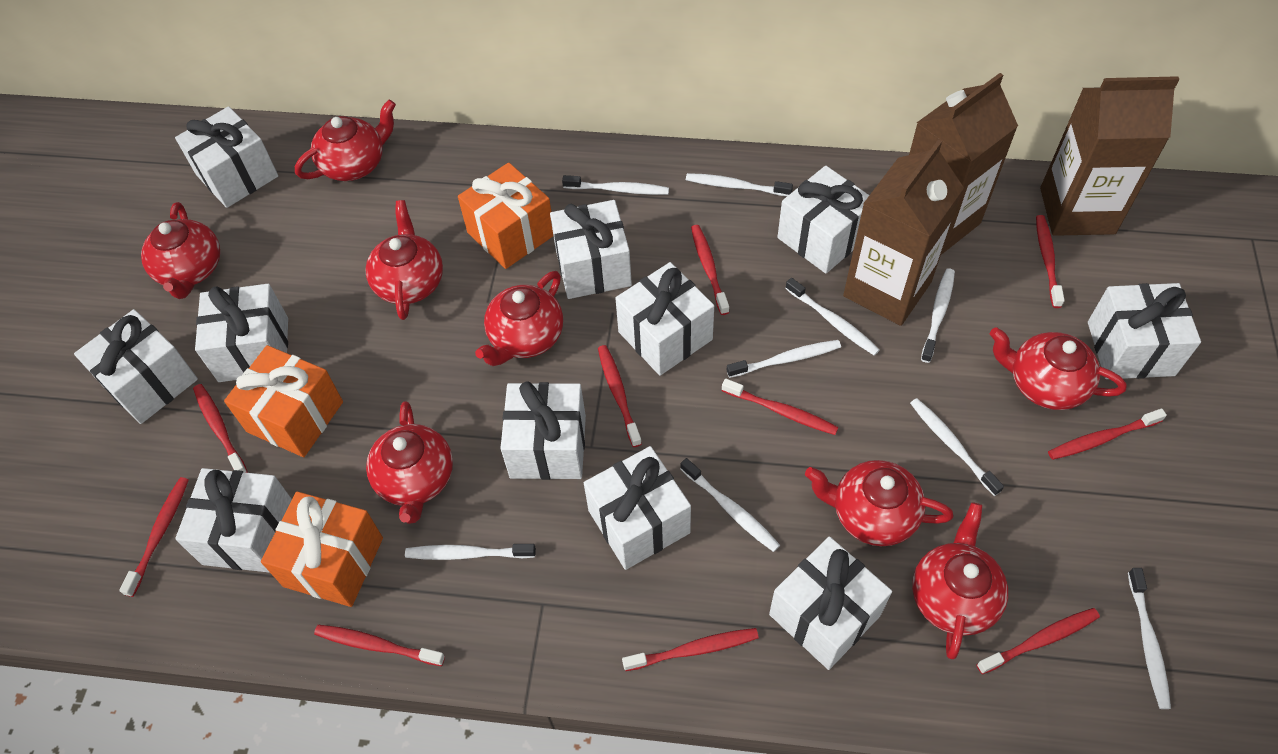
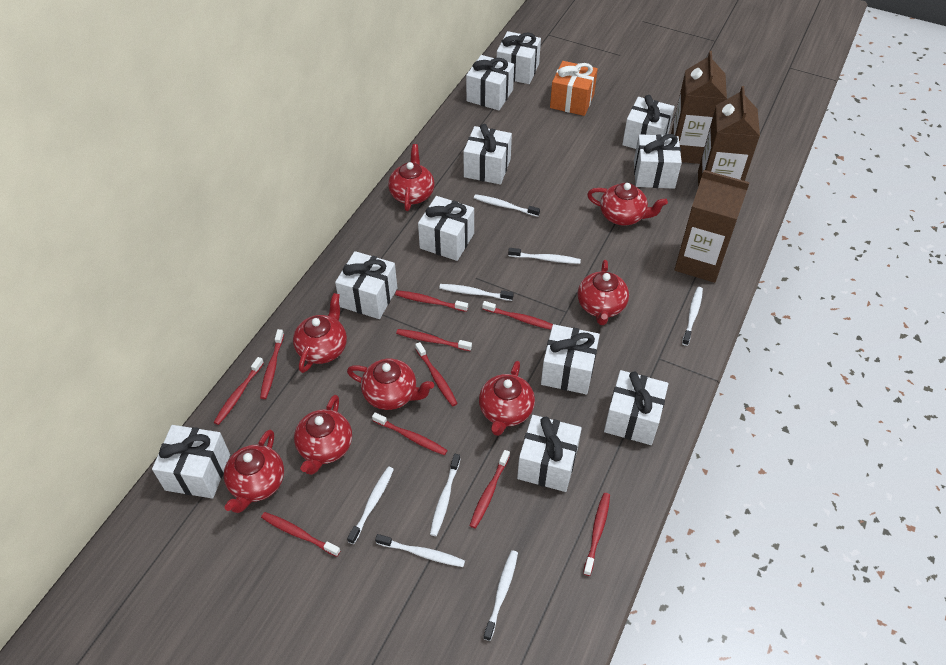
orange gift: [224,345,343,457] [261,492,383,607] [458,163,553,269] = 3 -> [550,61,598,116] = 1
white toothbrush: [405,544,536,560] [562,175,669,195] [680,458,780,552] [686,173,793,196] [727,340,841,378] [785,278,880,356] [910,398,1004,496] [921,268,955,363] [1128,568,1171,709] = 9 -> [347,466,394,544] [375,534,465,567] [430,454,460,536] [439,284,514,301] [474,194,540,217] [483,550,518,641] [508,248,581,264] [682,287,703,346] = 8

